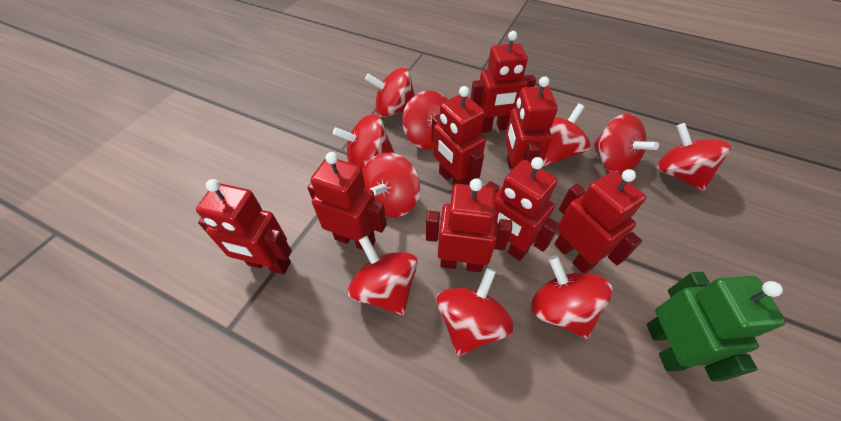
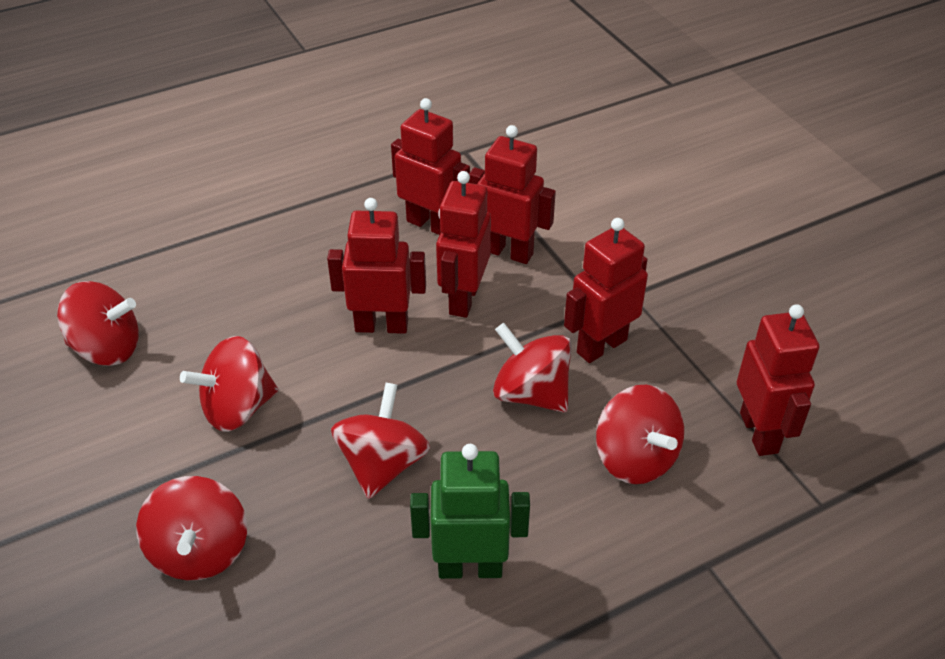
red robot: [196,179,292,274] [307,152,387,250] [426,178,512,272] [431,86,486,187] [470,31,536,133] [484,157,560,261] [505,76,558,169] [554,169,646,273] = 8 -> [327,198,426,334] [391,98,470,235] [436,171,491,318] [469,125,556,264] [564,218,648,363] [737,304,819,456] = 6
red spinning top: [333,114,395,171] [348,236,418,315] [362,153,420,218] [365,67,415,117] [402,91,448,149] [436,268,514,356] [531,255,612,339] [543,104,591,166] [593,113,659,175] [657,123,731,191] = 10 -> [57,281,139,366] [136,476,247,580] [180,336,278,432] [331,383,430,499] [493,323,572,412] [596,385,684,484] = 6

